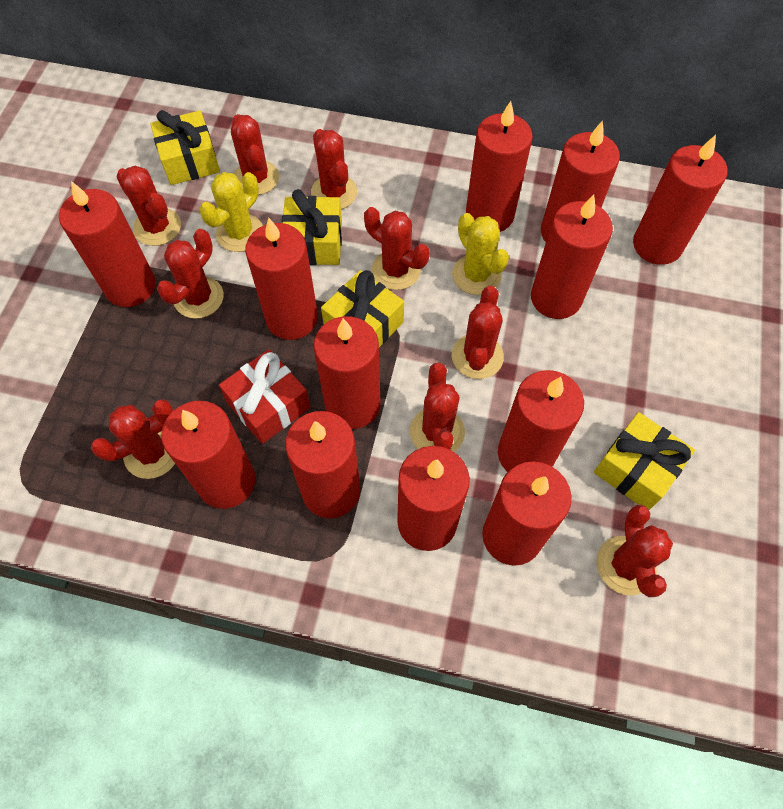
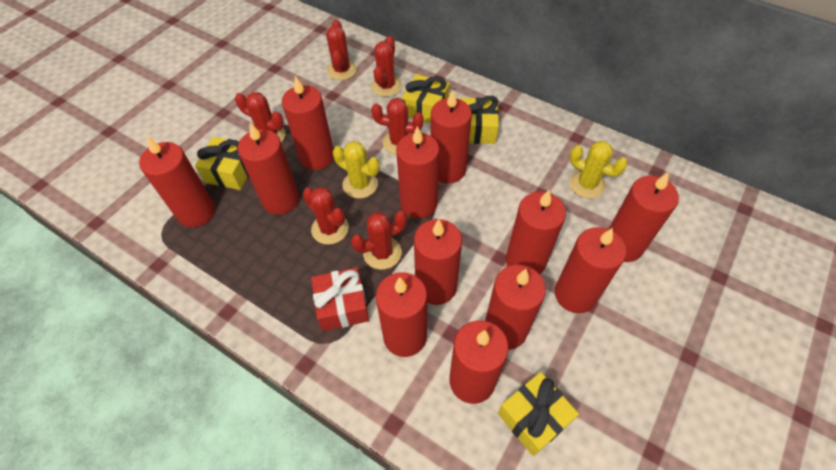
red cactus: [91,399,175,479] [116,166,181,246] [157,229,223,319] [231,114,279,195] [311,129,357,209] [364,207,429,290] [410,363,465,452] [452,286,504,379] [597,505,673,597] = 9 -> [235,92,285,143] [303,187,349,245] [326,20,357,80] [351,211,407,270] [371,36,402,97] [371,98,424,155] = 6

